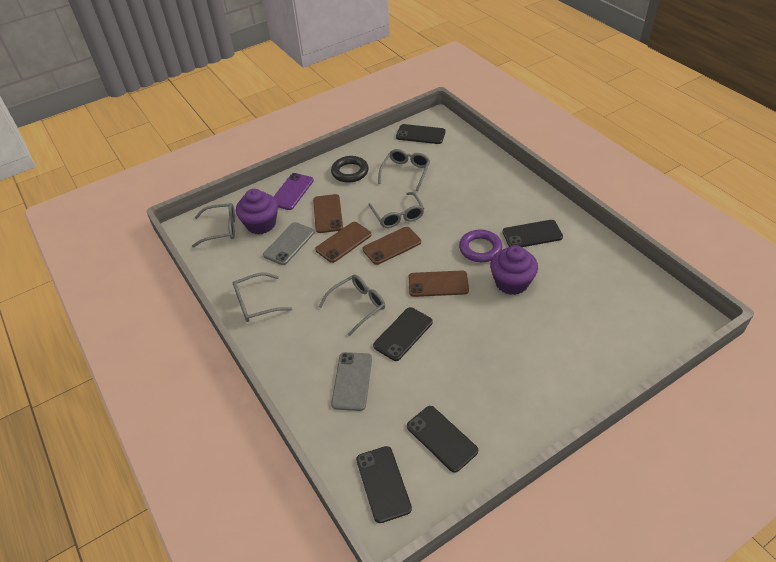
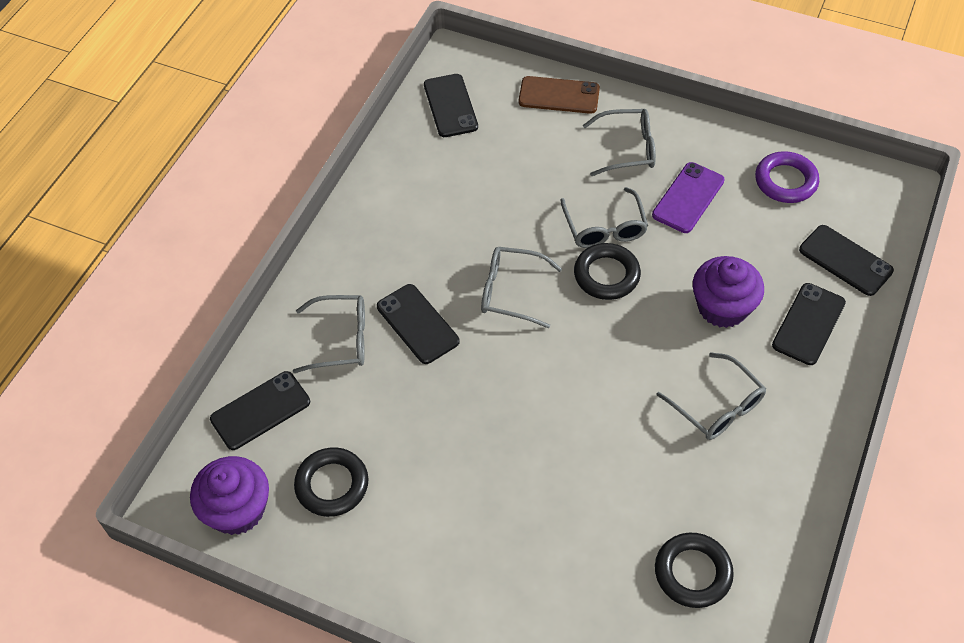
black ring: [331,156,369,183] = 1 -> [294,447,368,517] [574,243,641,300] [655,533,734,608] = 3
brown phone: [313,194,343,233] [315,222,371,263] [362,227,421,265] [409,270,469,297] = 4 -> [519,76,600,114] = 1
grey phone: [263,222,315,265] [331,352,372,411] = 2 -> none = 0

